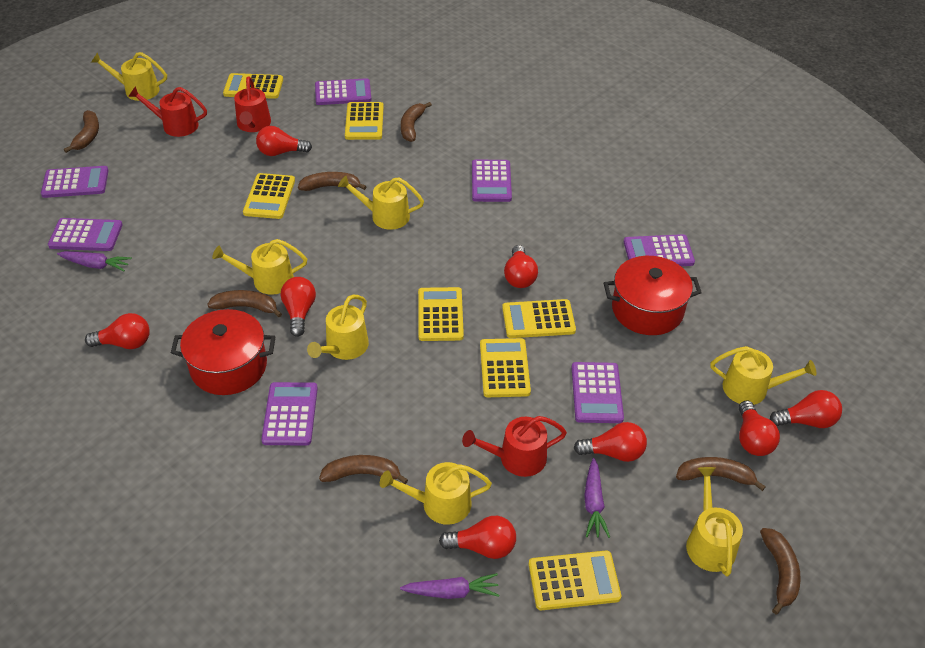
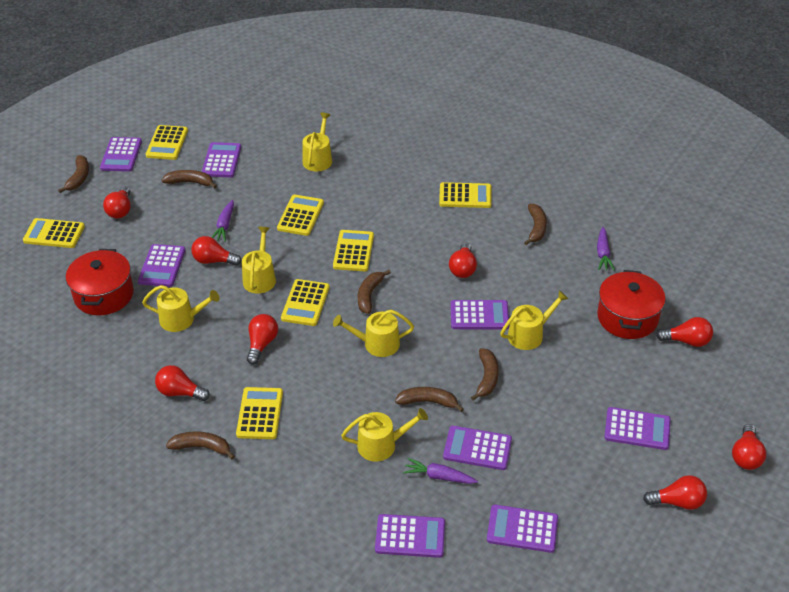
purple calculator: [41,166,109,198] [48,218,123,251] [261,382,318,445] [315,78,371,105] [472,160,512,202] [572,362,624,423] [624,234,695,266] = 7 -> [100,137,142,172] [138,244,185,287] [202,142,241,177] [375,514,445,558] [443,426,512,470] [451,300,509,329] [487,504,558,553] [604,407,671,450] = 8
red watering can: [128,86,207,137] [234,76,271,132] [462,416,567,477] = 3 -> none = 0
yellow watering can: [91,52,167,101] [212,239,307,295] [307,295,369,360] [338,176,424,230] [380,462,492,525] [686,467,743,576] [711,346,816,405] = 7 -> [142,285,220,332] [242,227,276,293] [302,113,332,172] [333,310,414,357] [341,408,428,462] [500,290,568,350] = 6

